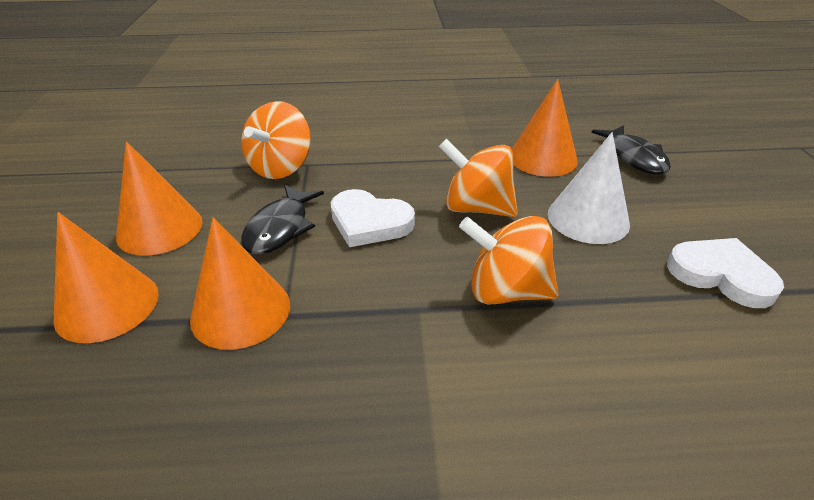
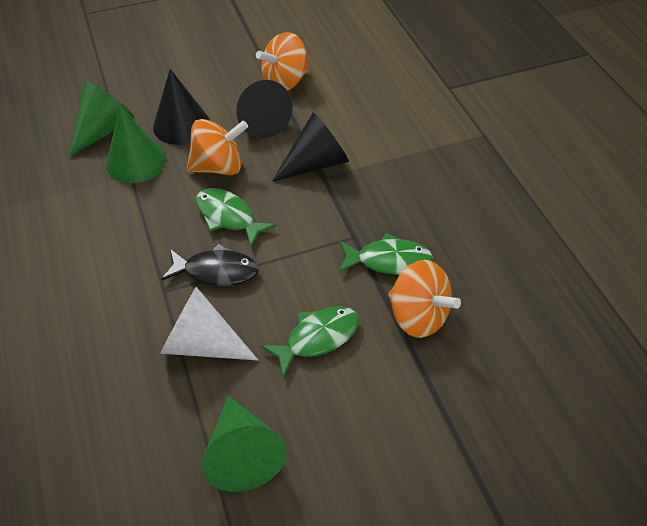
black cone: none = 0 -> [153,69,210,145] [236,80,292,138] [272,112,349,182] = 3
black fish: [241,185,324,254] [591,125,671,174] = 2 -> [161,243,259,286] = 1
green cone: none = 0 -> [69,82,135,157] [106,106,166,183] [202,396,287,492] = 3
green fish: none = 0 -> [195,188,276,247] [261,306,359,377] [339,233,433,275] = 3
orange cone: [53,212,159,343] [116,141,203,256] [190,217,290,350] [512,79,578,177] = 4 -> none = 0
white heart: [330,189,415,247] [667,238,784,308] = 2 -> none = 0

